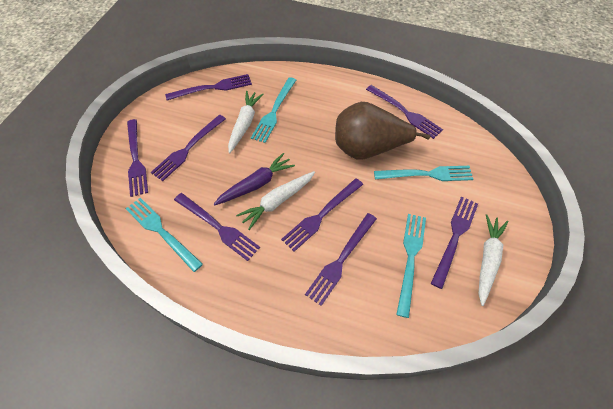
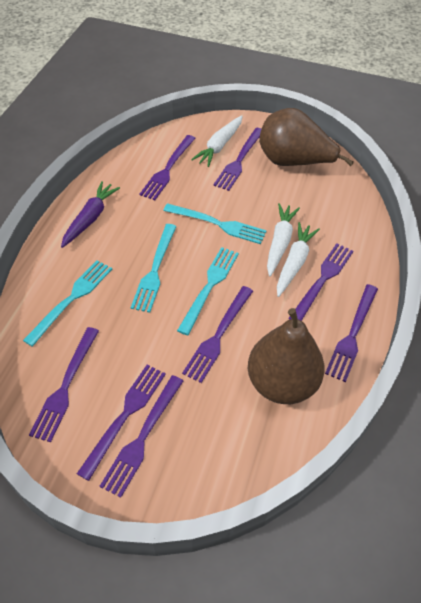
brown pear: [335,102,430,160] = 1 -> [248,308,325,404] [259,108,354,166] = 2

